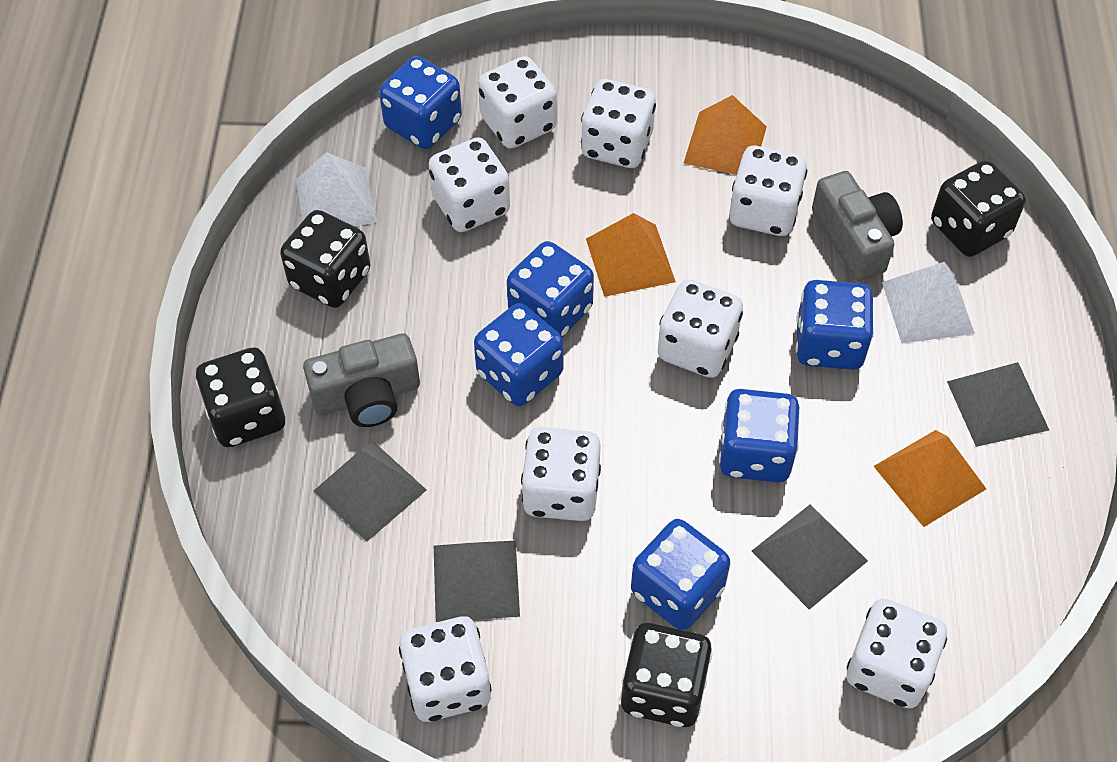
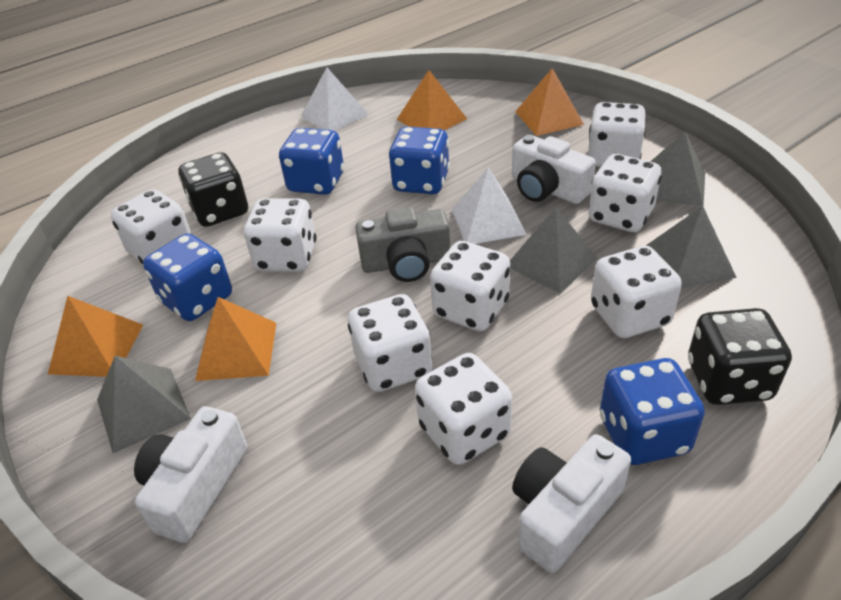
black dice: [195,348,285,447] [280,210,370,308] [620,623,712,727] [931,160,1026,257] = 4 -> [178,152,248,227] [688,308,792,405] = 2
blue dice: [379,56,462,149] [474,303,564,406] [507,241,594,337] [631,519,730,630] [719,389,799,483] [796,280,874,370] = 6 -> [143,234,232,321] [279,128,344,195] [389,126,450,194] [600,358,705,465] = 4
grey camera: [303,333,420,427] [812,171,903,281] = 2 -> [355,207,451,282] = 1
orange pyramid: [586,213,676,297] [684,95,767,175] [874,430,986,527] = 3 -> [48,296,143,377] [195,297,276,381] [397,70,467,130] [515,68,584,136] = 4
white camera: none = 0 -> [134,406,247,543] [512,135,596,204] [512,434,631,573] = 3

